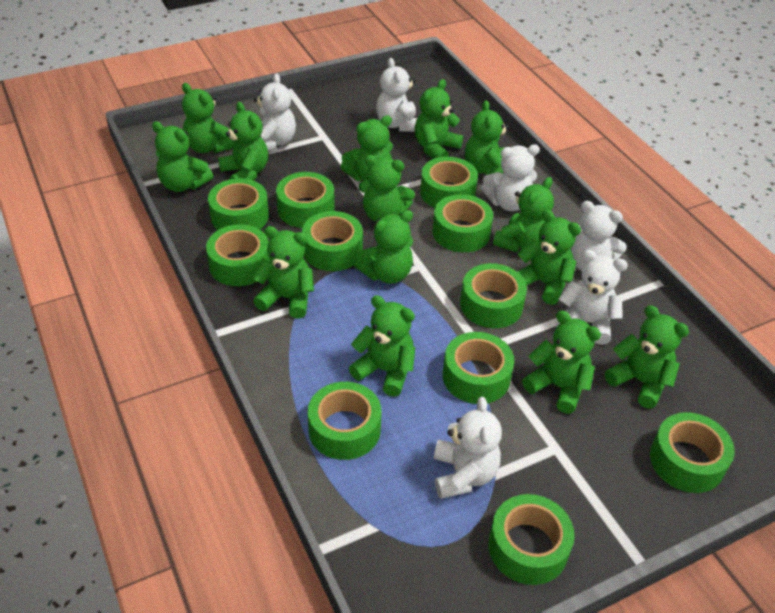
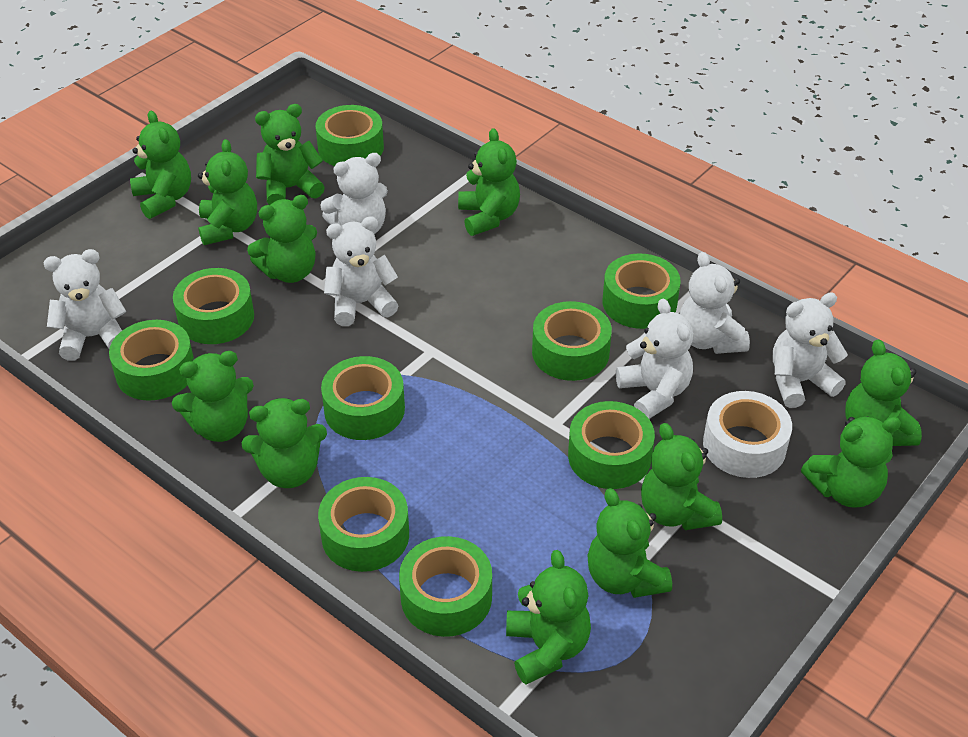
green tape: [206,224,270,286] [208,178,269,230] [276,172,334,228] [302,211,363,271] [308,382,381,460] [420,157,478,208] [432,194,493,252] [443,332,514,404] [460,263,527,328] [488,494,575,585] [650,412,735,493] = 11 -> [109,320,194,401] [173,268,254,344] [316,105,384,166] [318,477,409,572] [321,356,405,440] [399,536,492,637] [532,301,612,381] [568,401,655,489] [603,253,681,329] = 9
green teddy bear: [152,121,213,192] [182,83,229,153] [218,102,268,180] [252,226,314,318] [341,115,393,182] [349,295,415,397] [354,210,413,284] [359,155,415,222] [414,79,463,159] [465,100,509,176] [493,177,554,252] [517,210,581,305] [522,311,601,414] [605,305,689,409] = 14 -> [130,111,191,219] [172,351,254,442] [198,139,257,245] [242,398,327,488] [247,195,317,283] [255,104,325,205] [458,128,520,236] [506,550,591,685] [587,488,672,598] [641,423,722,530] [801,416,901,508] [845,339,922,446] = 12
white tape: none = 0 -> [703,391,792,478] = 1

